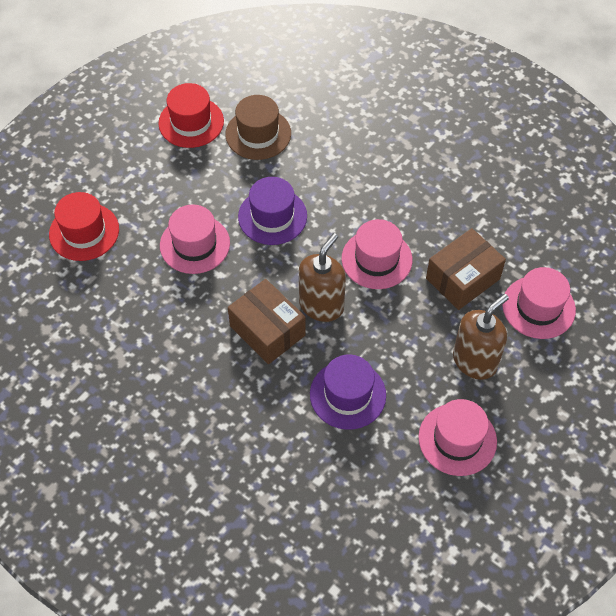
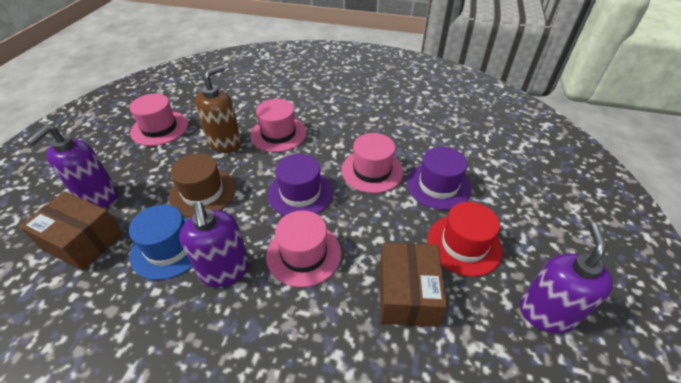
blue hat: none = 0 -> [129,205,193,280] = 1
brown soap dispenser: [299,233,346,322] [453,294,509,380] = 2 -> [195,65,242,153] = 1
purple soap dispenser: none = 0 -> [26,125,118,208] [180,202,249,287] [520,223,614,333] = 3
red hat: [49,192,119,261] [158,83,224,148] = 2 -> [427,202,503,276] = 1

